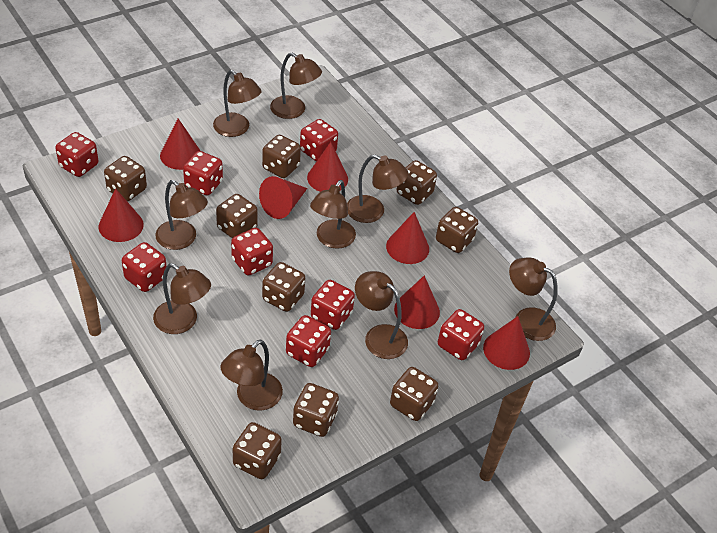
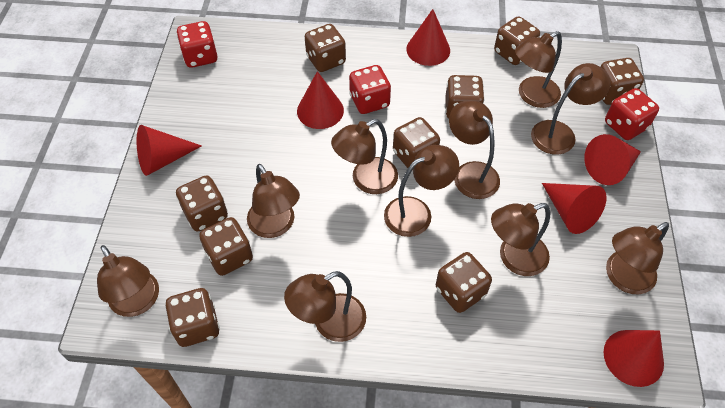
brown lamp: [153,263,211,334] [155,180,208,250] [213,70,262,137] [220,339,283,411] [270,53,322,119] [310,180,356,249] [347,155,408,223] [355,271,408,359] [509,258,557,341] = 9 -> [97,245,159,317] [247,164,300,238] [284,271,366,342] [331,119,398,194] [384,145,459,237] [449,100,500,199] [491,203,550,276] [515,31,562,108] [531,63,610,155] [606,222,669,294] = 10
red cone: [99,188,144,242] [160,118,200,170] [259,176,307,219] [307,142,348,192] [386,212,429,264] [394,275,440,329] [483,316,530,370] = 7 -> [137,125,202,176] [297,71,344,129] [406,9,450,66] [542,183,606,234] [584,134,641,185] [604,330,664,387] = 6
red dice: [55,132,99,177] [122,242,166,292] [183,151,223,195] [231,228,273,276] [286,315,331,367] [300,119,338,162] [311,280,355,330] [438,309,484,360] = 8 -> [177,21,217,68] [349,65,391,114] [605,88,659,140] = 3

